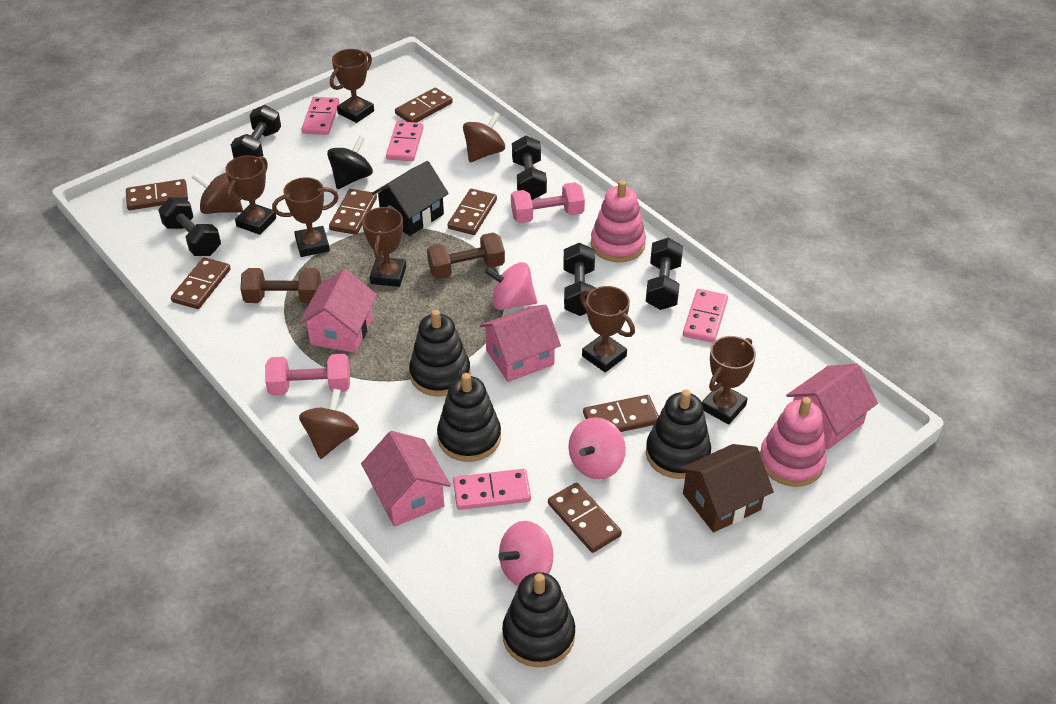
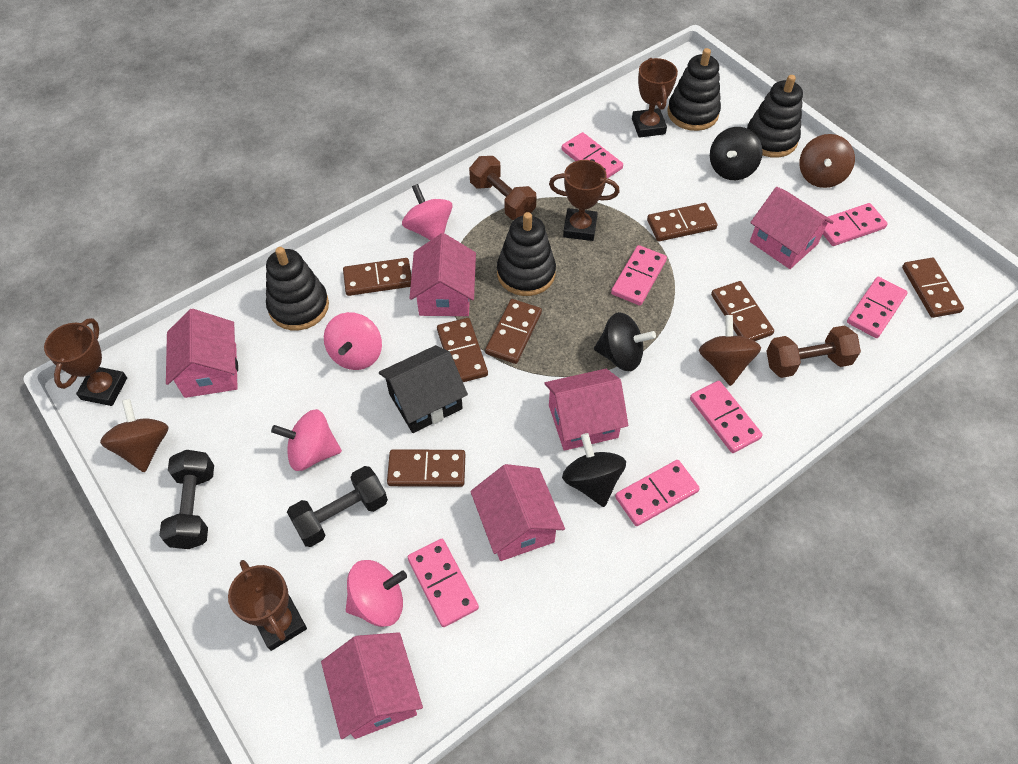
black dumbbell: [158,197,221,256] [231,105,281,158] [512,136,547,200] [563,243,596,316] [646,238,683,310] = 5 -> [159,450,214,549] [287,466,388,547] = 2
black spinning top: [327,136,373,189] = 1 -> [562,433,626,507] [594,312,656,371] [710,127,763,180] = 3
brown house: [679,444,774,532] = 1 -> none = 0
brown trophy: [225,155,276,235] [272,177,339,257] [330,49,374,123] [362,206,406,287] [580,286,635,372] [702,336,756,425] = 6 -> [44,318,127,406] [228,560,307,651] [549,160,620,241] [632,58,678,138] = 4
pink domino: [302,97,339,135] [386,121,424,161] [453,469,531,510] [683,289,728,343] = 4 -> [408,539,479,627] [561,132,623,178] [611,245,667,306] [615,460,700,526] [690,381,763,453] [823,203,888,246] [847,277,908,338] = 7
pink dumbbell: [265,354,350,395] [511,182,585,223] = 2 -> none = 0
pink house: [299,269,377,353] [361,431,451,527] [480,305,561,382] [786,363,878,450] = 4 -> [166,309,238,398] [321,632,423,739] [409,233,476,316] [470,464,565,561] [544,369,628,451] [750,187,834,269] = 6
pink spinning top: [485,262,537,310] [498,521,553,586] [569,417,626,479] = 3 -> [271,409,342,471] [324,312,382,370] [346,560,407,627] [402,184,453,240] = 4
pink stacking toy: [591,180,646,262] [760,397,827,487] = 2 -> none = 0

